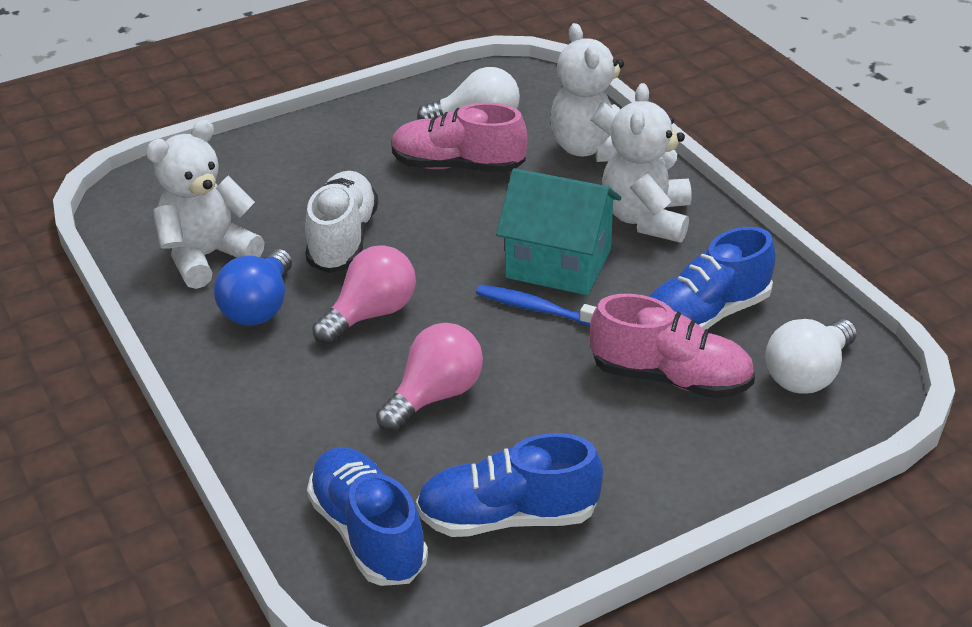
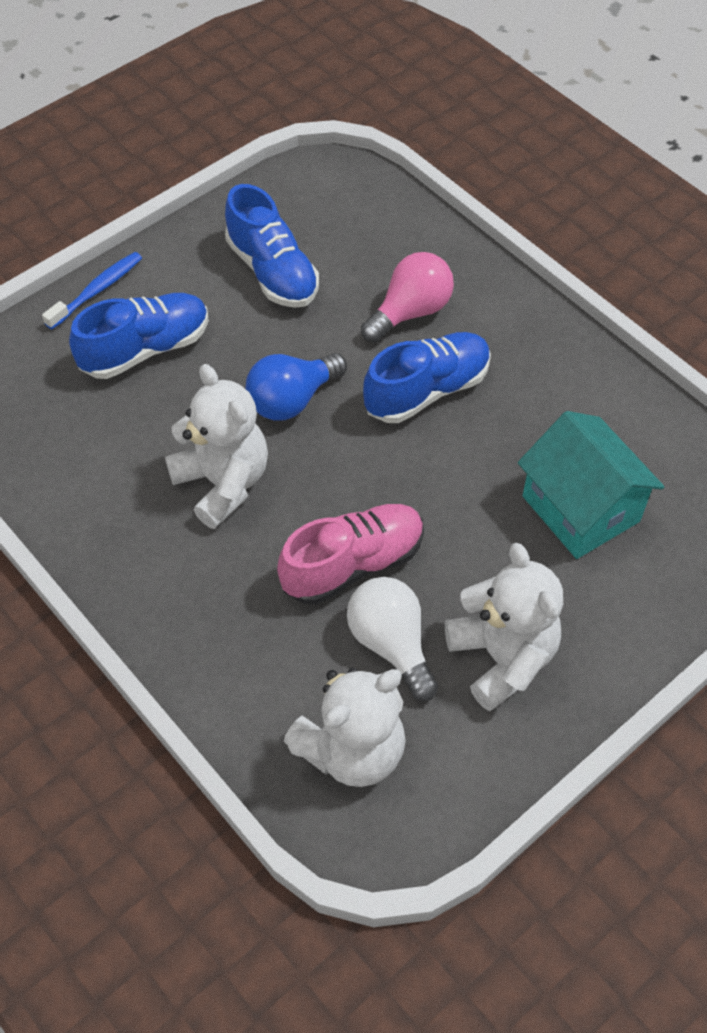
pink light bulb: [312,245,416,344] [376,323,483,432] = 2 -> [361,252,454,343] = 1
pink shoe: [391,103,528,173] [590,294,755,398] = 2 -> [277,504,424,605] = 1
white light bulb: [417,67,520,120] [765,319,857,394] = 2 -> [347,577,438,701] = 1
white shoe: [305,171,379,273] = 1 -> none = 0

